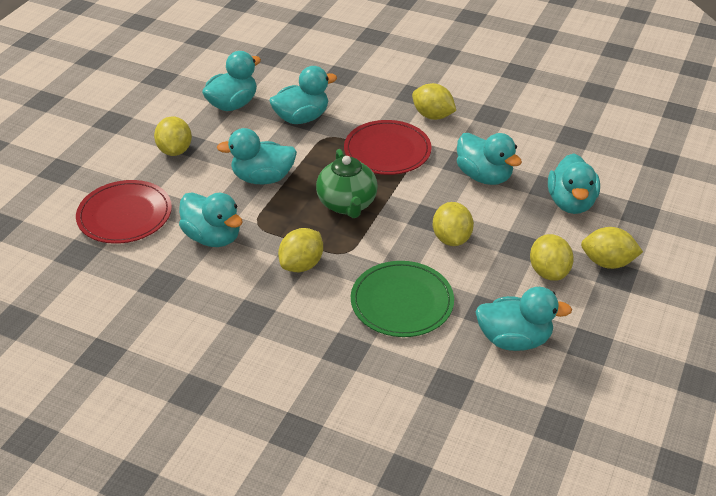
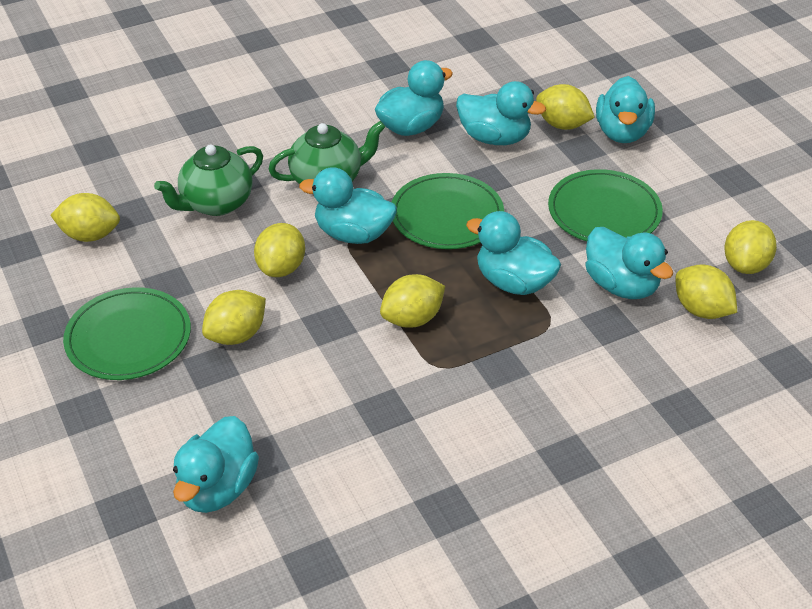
green plate: [351,261,454,337] = 1 -> [63,287,191,380] [392,173,504,249] [548,169,663,242] = 3
green teapot: [316,149,378,218] = 1 -> [154,144,263,216] [268,121,385,184] = 2
red plate: [76,180,172,244] [344,120,432,175] = 2 -> none = 0
yellow lemon: [154,116,192,156] [278,228,323,272] [412,83,456,120] [433,202,474,246] [530,234,574,281] [581,227,643,269] = 6 -> [50,193,120,242] [202,290,266,345] [254,223,305,277] [380,274,445,328] [536,84,595,130] [676,264,737,319] [724,220,777,274] = 7

